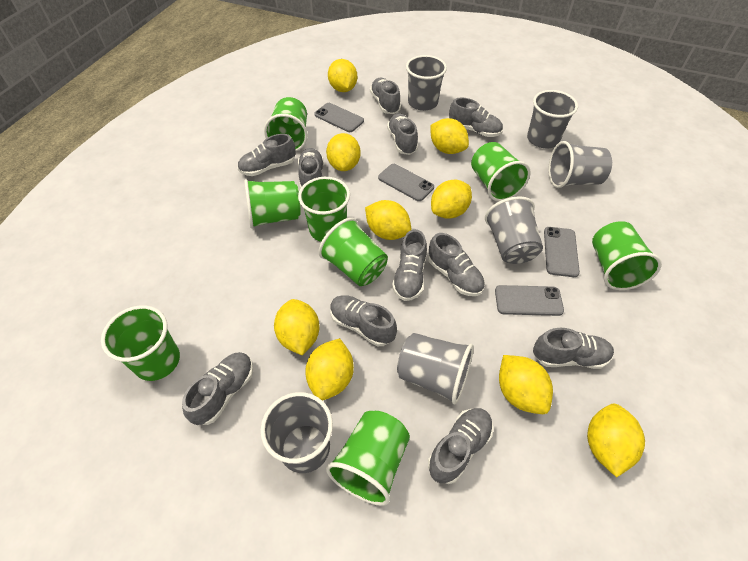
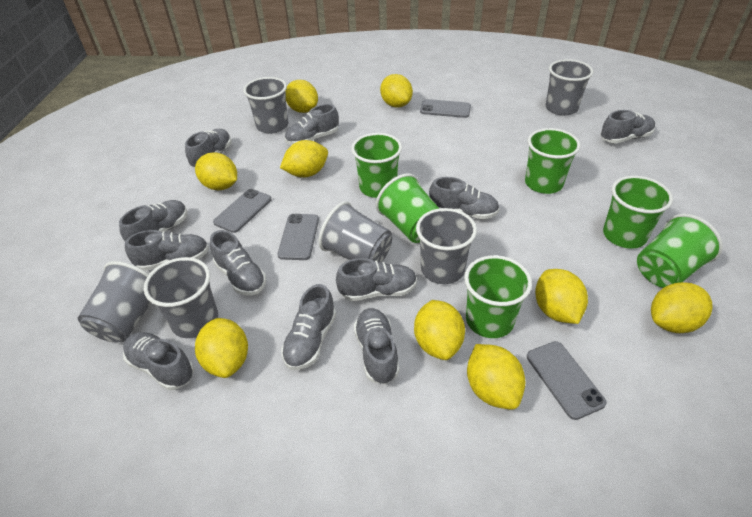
green cup: [101,305,180,381] [244,179,301,229] [264,97,308,151] [298,177,350,242] [319,218,388,286] [326,411,410,506] [471,142,530,201] [592,221,662,290] = 8 -> [351,133,402,198] [376,174,439,243] [464,255,532,338] [525,128,580,194] [603,176,673,249] [637,214,723,288] = 6

